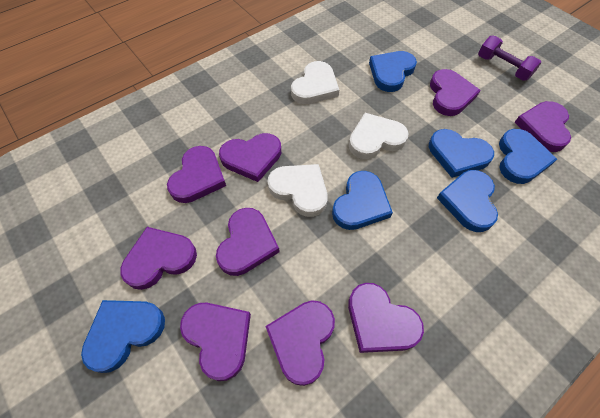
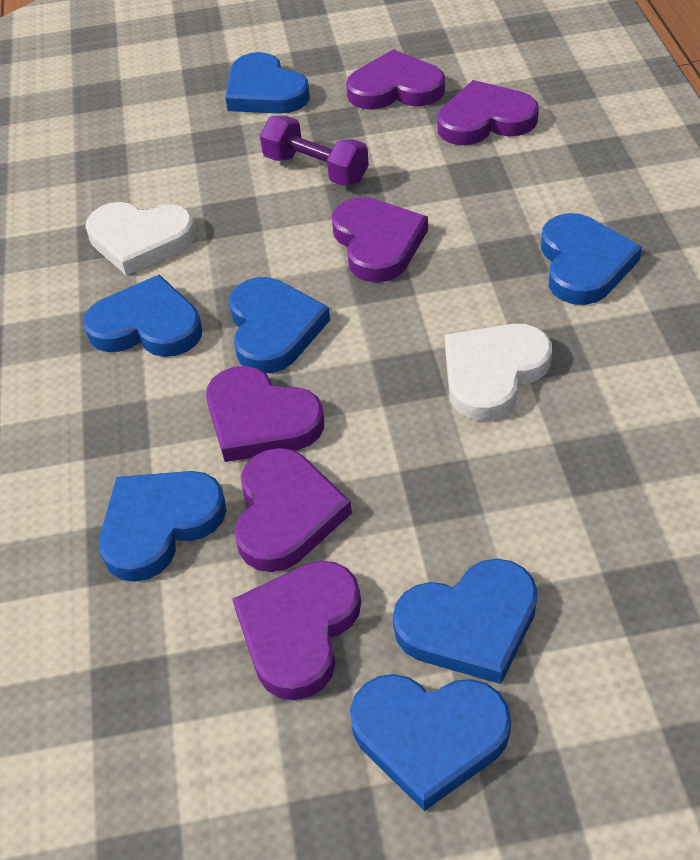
blue heart: [81,300,165,373] [332,171,393,230] [369,51,417,92] [429,129,494,178] [437,170,498,232] [499,129,557,184] = 6 -> [83,275,202,357] [99,471,227,582] [225,52,310,114] [229,277,330,373] [350,674,511,811] [393,559,538,684] [541,213,642,305] = 7
purple heart: [120,227,197,290] [167,146,226,203] [180,303,251,381] [216,208,280,276] [219,133,281,182] [265,300,335,386] [348,283,424,353] [430,69,480,116] [514,101,571,152] = 9 -> [206,366,324,462] [233,561,361,700] [234,448,352,572] [332,197,428,282] [346,49,445,110] [437,80,539,145] = 6
white heart: [267,164,328,217] [291,61,339,104] [349,113,409,159] = 3 -> [86,202,196,276] [445,324,552,421] = 2

